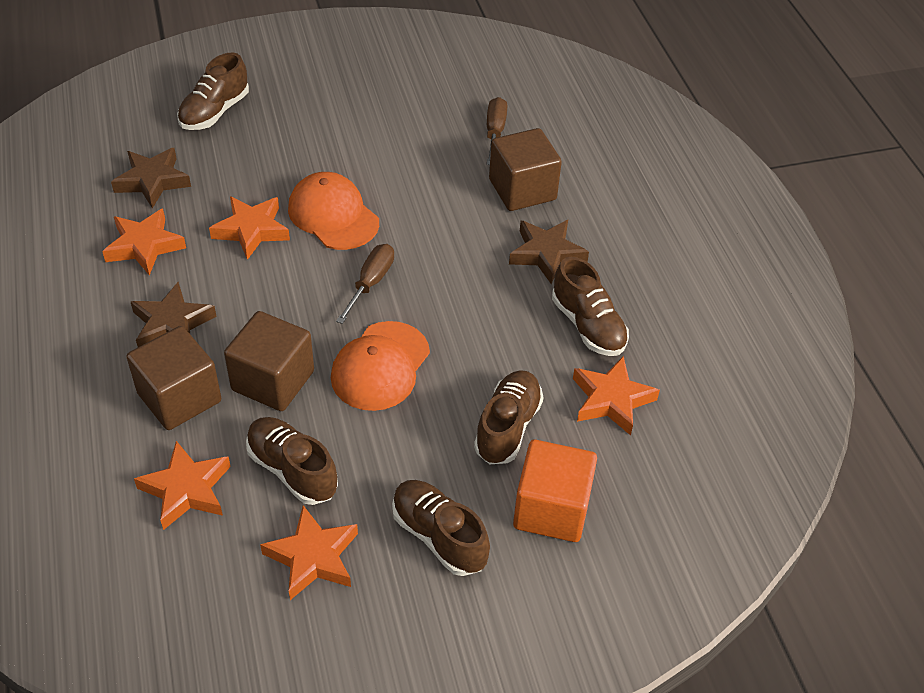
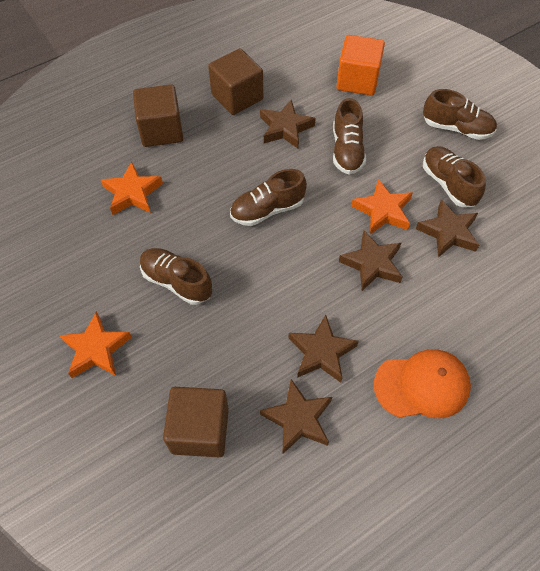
brown screwdriver: [336,244,394,324] [487,97,507,165] = 2 -> none = 0
brown star: [111,148,191,208] [131,282,217,347] [509,220,589,284] = 3 -> [260,99,316,148] [260,379,332,454] [289,315,359,383] [339,231,402,291] [416,199,479,258] = 5
orange cap: [288,172,379,250] [331,321,430,411] = 2 -> [374,350,471,418] = 1
orange star: [102,209,186,276] [134,441,231,530] [209,196,290,260] [260,505,358,600] [573,356,660,436] = 5 -> [59,311,132,378] [101,162,163,215] [351,179,413,234] = 3

